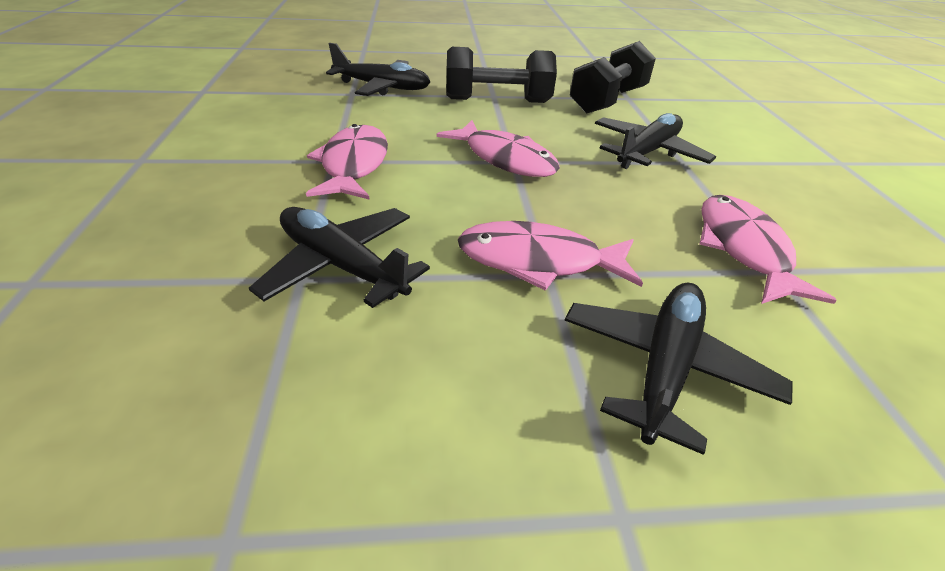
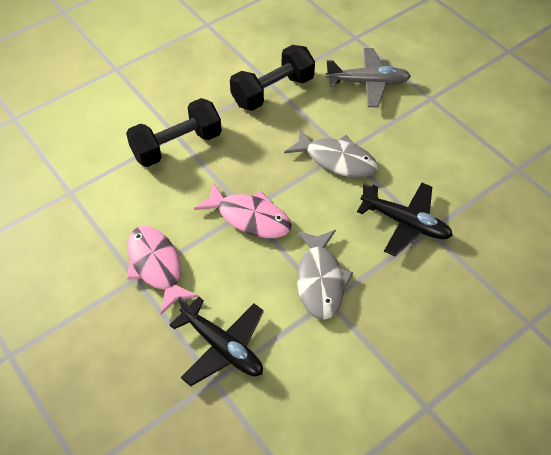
black plane: [249,207,430,308] [326,43,430,96] [565,283,793,455] [595,113,716,169] = 4 -> [170,297,264,386] [357,182,453,256] = 2
grey fish: none = 0 -> [284,128,378,178] [296,230,353,320] = 2
grey plane: none = 0 -> [325,48,411,107] = 1
pink fish: [306,124,388,200] [437,120,560,177] [458,221,643,291] [699,195,837,304] = 4 -> [127,226,199,315] [194,182,292,238] = 2

